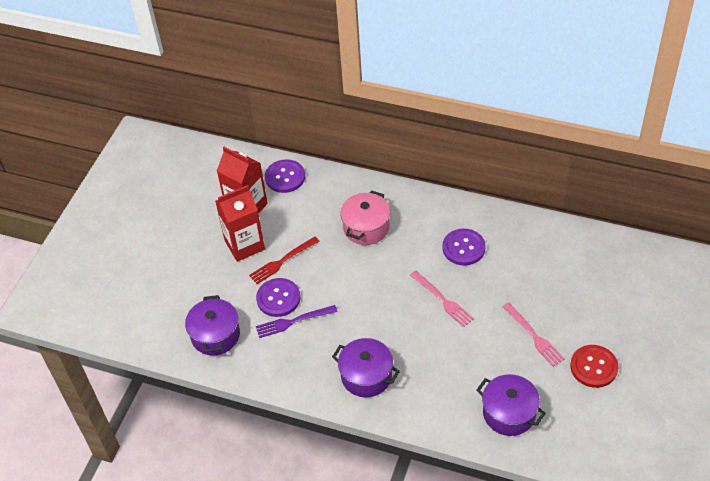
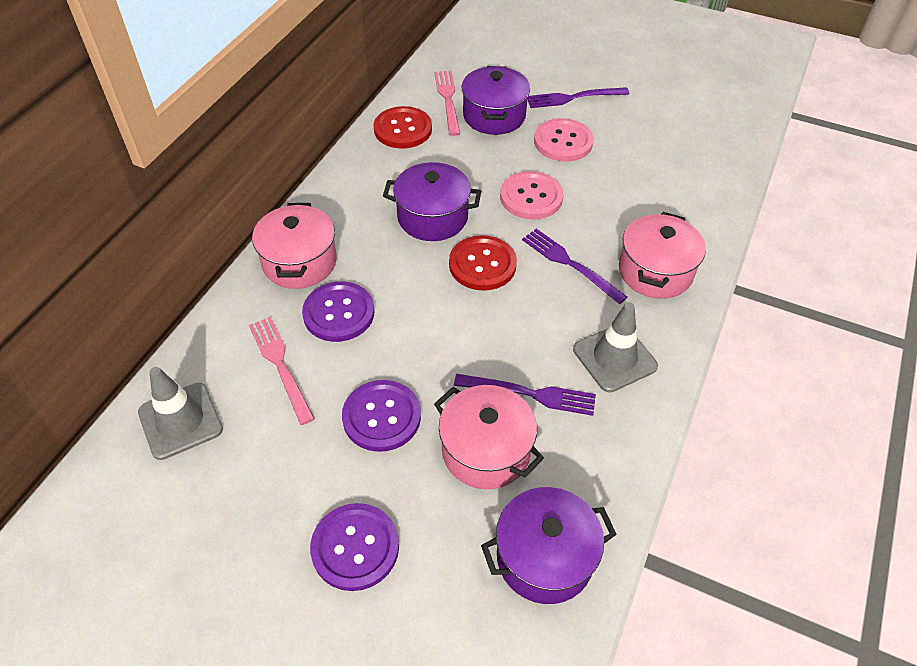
grey traffic cone: none = 0 -> [138,367,223,460] [573,302,658,393] = 2
pink button: none = 0 -> [500,171,563,220] [534,118,594,161] = 2
pink pot: [340,190,390,245] = 1 -> [252,203,337,289] [434,385,544,489] [619,212,706,299] = 3
purple fork: [256,305,337,338] = 1 -> [454,374,596,416] [522,229,627,304] [528,87,629,108] = 3
red button: [570,345,619,388] = 1 -> [374,106,432,149] [449,235,517,291] = 2
red carton: [215,185,265,262] [217,147,268,214] = 2 -> none = 0
red fork: [249,237,320,284] = 1 -> none = 0

